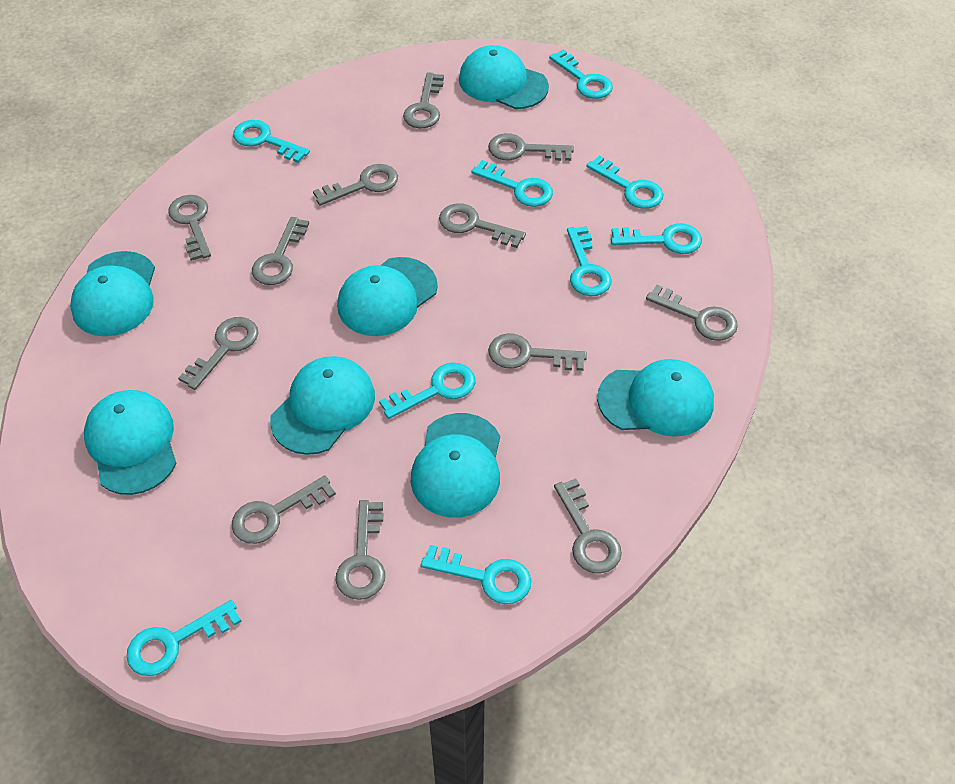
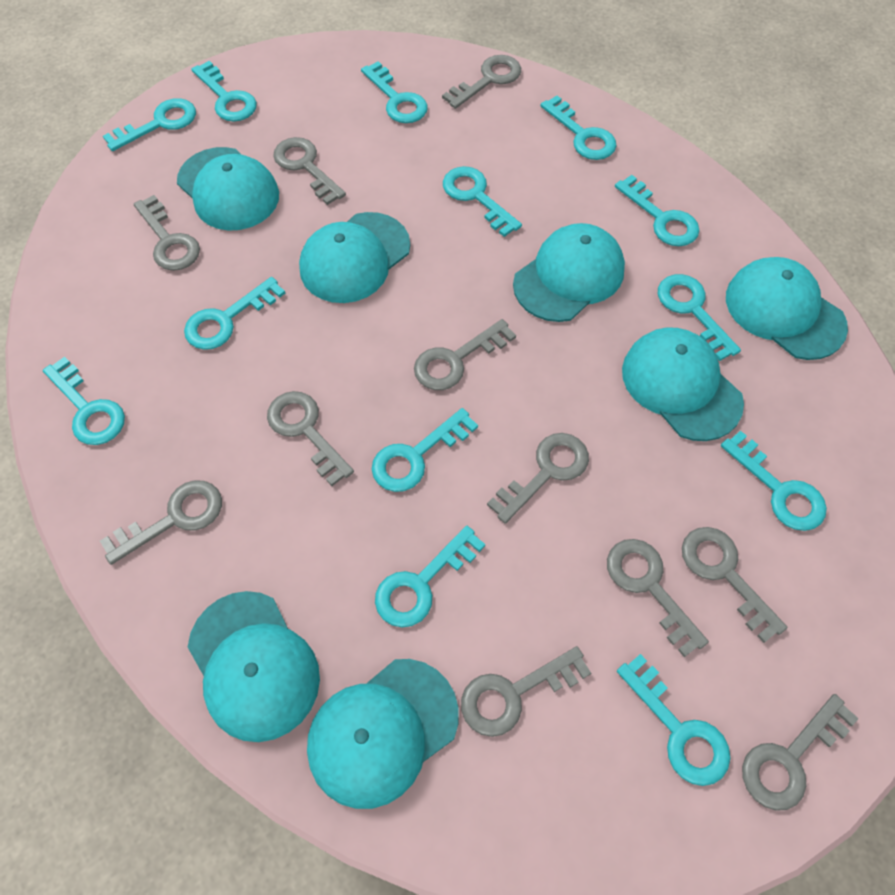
grey key: [168,195,211,261] [178,317,258,390] [232,475,336,544] [252,217,309,285] [313,164,398,206] [336,500,385,600] [403,72,444,128] [439,203,526,248] [488,133,574,161] [488,333,587,371] [554,478,622,574] [646,285,738,341] = 12 -> [100,480,222,565] [134,195,200,271] [267,391,354,486] [273,137,346,205] [414,319,516,390] [442,55,521,109] [461,646,591,737] [487,433,589,524] [607,539,709,657] [682,527,787,643] [742,694,859,811] = 11
turquoise key: [126,600,242,676] [233,120,310,163] [379,363,475,419] [421,545,531,604] [471,160,553,207] [549,50,613,99] [567,226,612,296] [586,155,663,209] [611,223,702,254] = 9 -> [43,357,125,445] [103,98,196,151] [184,277,285,350] [192,61,257,121] [361,61,428,123] [372,408,478,492] [375,525,485,627] [443,166,522,237] [540,96,616,160] [615,175,700,246] [617,654,731,786] [658,274,741,361] [721,431,827,531] = 13

